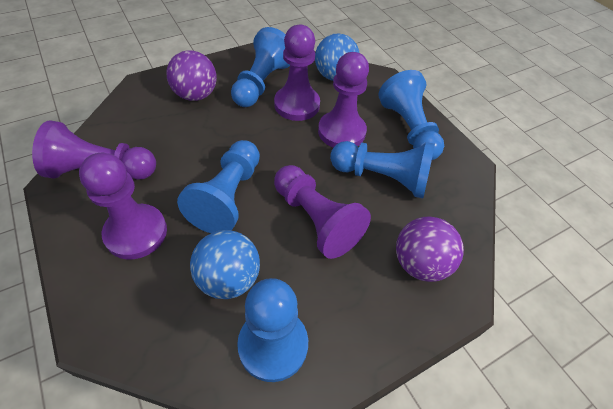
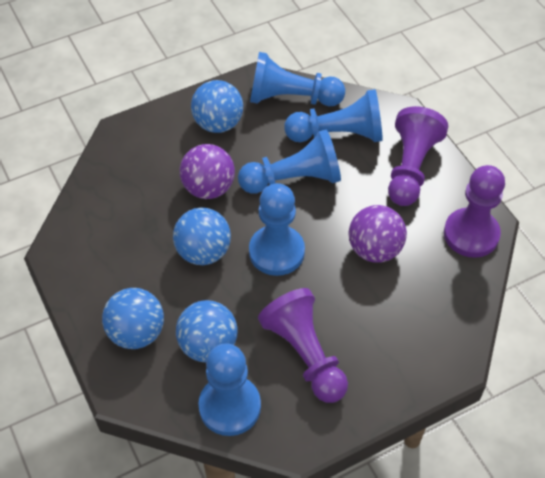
blue ball: [190,230,260,299] [315,33,360,81] = 2 -> [102,288,164,349] [173,208,231,265] [176,300,237,362] [191,80,243,133] = 4
purple pawn: [32,120,156,180] [79,153,167,260] [274,25,320,121] [274,165,371,259] [318,52,369,148] = 5 -> [258,288,348,403] [388,106,448,206] [444,165,505,258] = 3

